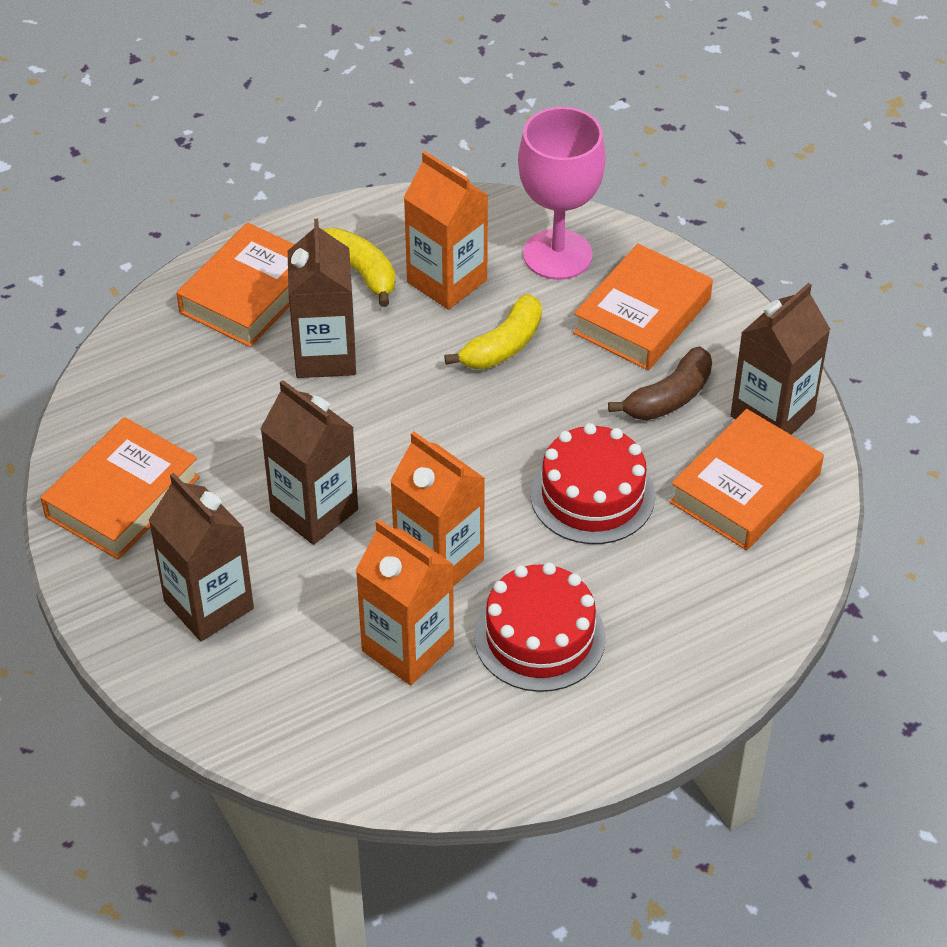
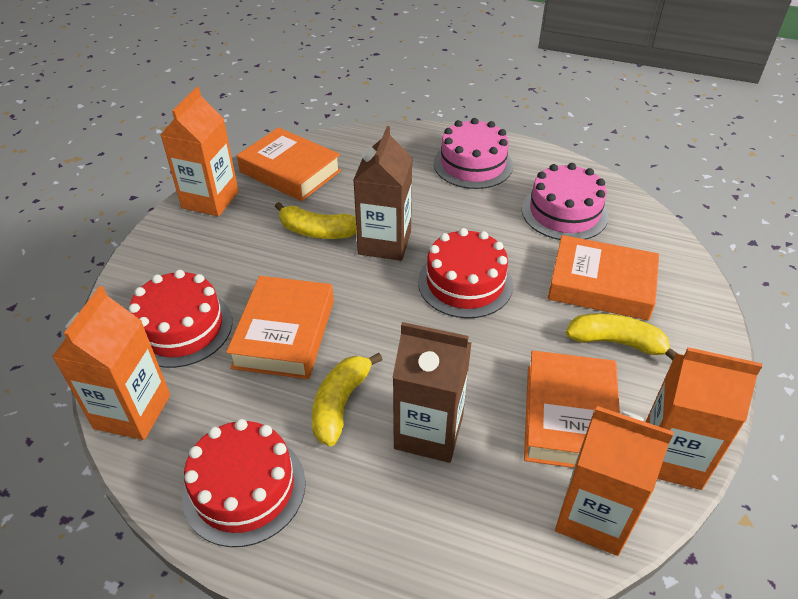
brown banana: [608,347,712,420] = 1 -> none = 0
brown carton: [149,473,254,641] [260,380,358,545] [288,219,356,378] [731,283,831,435] = 4 -> [353,126,412,261] [392,322,472,463] = 2
orange carton: [356,519,454,685] [390,432,485,586] [404,151,488,310] = 3 -> [52,286,170,440] [161,87,239,216] [555,406,674,556] [646,347,762,490] = 4
pink cake: none = 0 -> [434,118,513,189] [522,163,609,240] = 2
pink goblet: [518,107,606,280] = 1 -> none = 0
red cake: [474,563,606,692] [530,423,655,544] = 2 -> [129,270,232,368] [182,419,306,547] [418,228,513,318] = 3
yellow banana: [322,228,395,307] [444,294,542,369] = 2 -> [275,202,357,239] [312,353,383,446] [566,313,678,360] = 3

